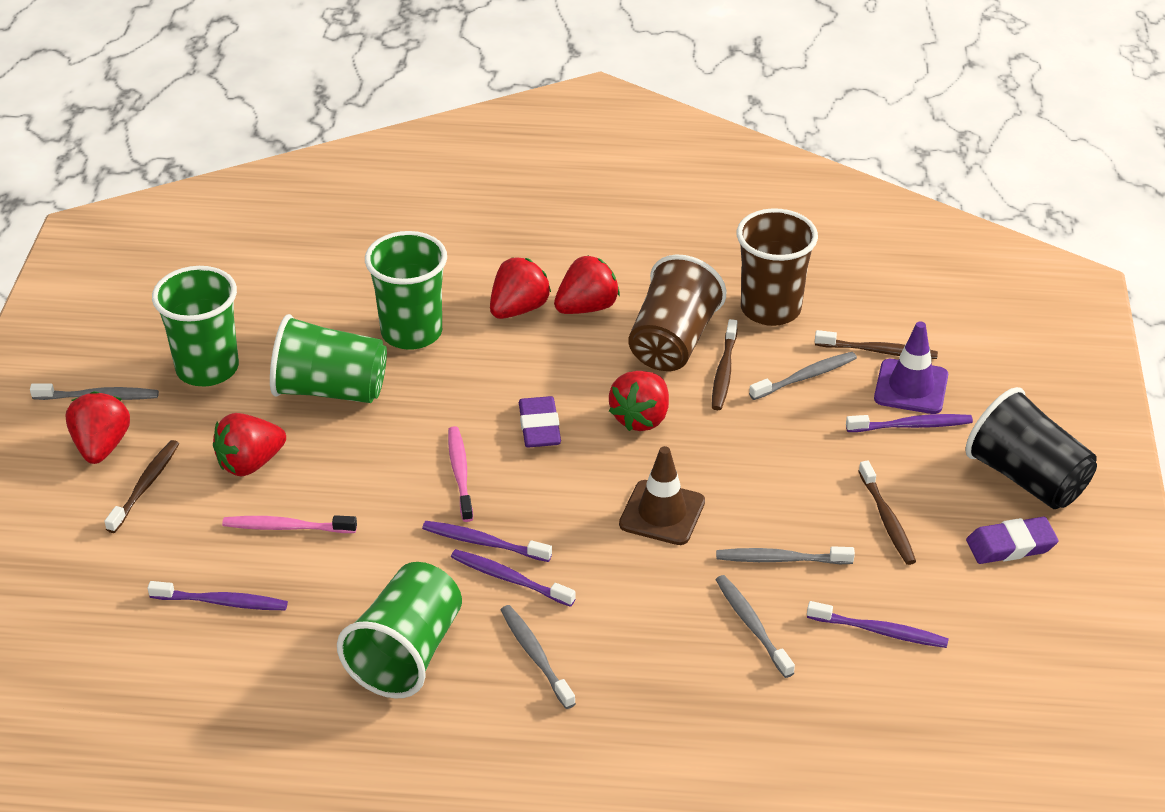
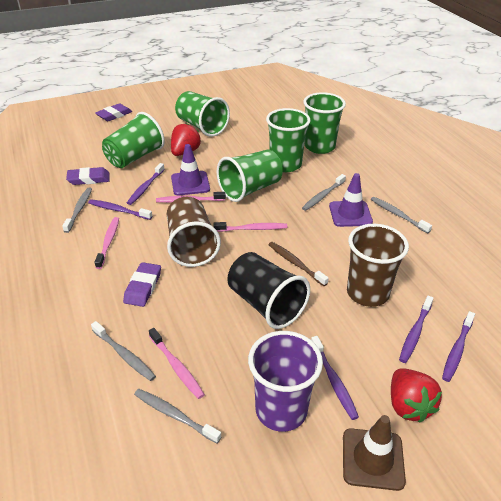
brown toothbrush: [104,440,179,533] [712,319,738,410] [815,330,938,359] [859,461,916,565] = 4 -> [268,242,329,286] = 1
green cup: [152,266,239,386] [270,314,387,403] [337,562,462,699] [365,231,447,350] = 4 -> [102,112,165,168] [175,91,230,137] [217,150,283,202] [266,108,311,172] [303,92,346,154] = 5
pink toothbrush: [222,515,357,533] [448,426,473,522] = 2 -> [95,217,119,269] [149,328,205,399] [156,192,226,203] [213,222,287,232] = 4
purple cup: none = 0 -> [248,331,323,432] = 1
purple eraser: [519,396,561,448] [966,517,1059,564] = 2 -> [66,167,110,185] [95,103,132,121] [123,262,161,307] = 3
purple traffic cone: [874,321,948,414] = 1 -> [171,144,210,195] [329,173,373,227] = 2
red strawberry: [66,391,130,464] [213,413,286,477] [490,257,551,319] [554,255,620,314] [609,371,669,431] = 5 -> [171,123,201,156] [391,368,442,423] = 2

